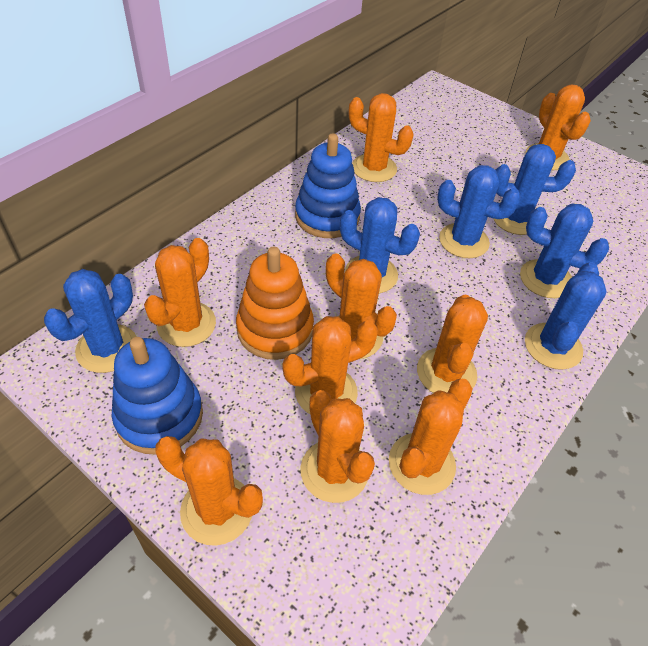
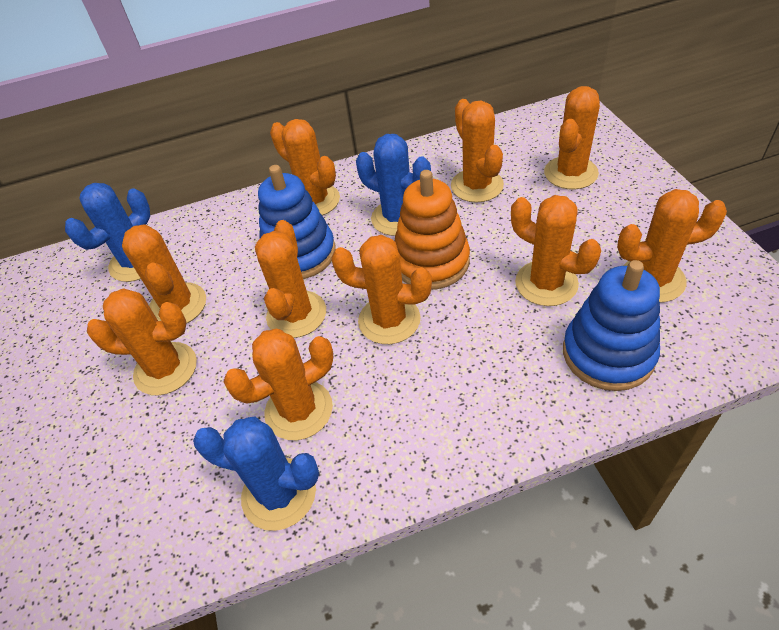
blue cactus: [44,269,137,373] [340,197,420,294] [437,165,521,258] [493,144,576,235] [520,204,609,298] [525,262,607,370] = 6 -> [65,183,150,282] [193,416,319,531] [356,134,431,236] = 3
orange cactus: [144,238,216,347] [155,436,263,546] [283,316,378,414] [300,390,375,503] [326,253,397,359] [349,93,414,182] [389,379,473,495] [417,295,488,393] [525,85,591,170] = 9 -> [87,288,197,396] [122,224,206,324] [224,328,334,440] [255,220,326,338] [270,119,340,216] [331,235,432,344] [451,99,504,203] [511,195,601,306] [544,86,600,189] [617,189,727,303] = 10

